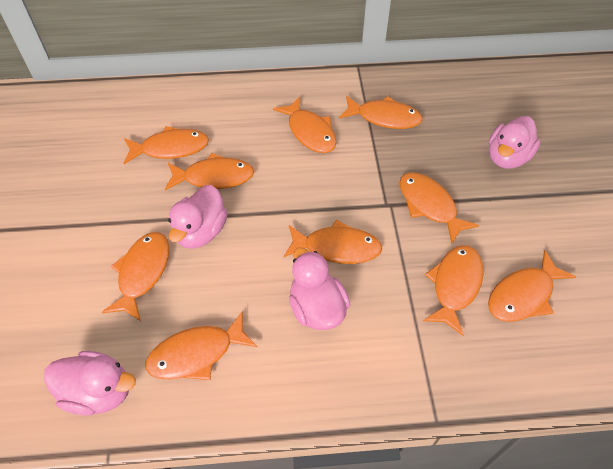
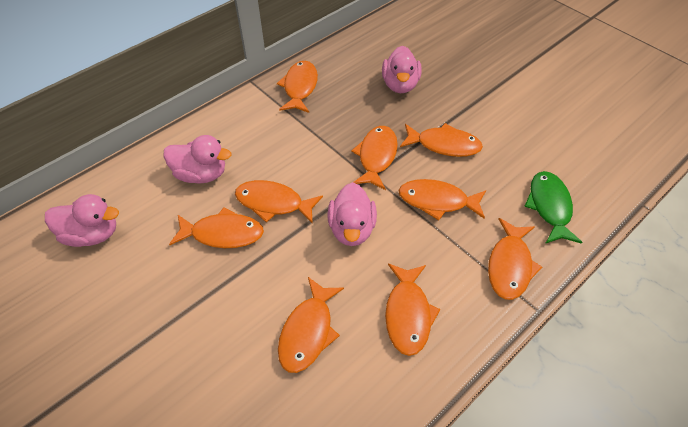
green fish: none = 0 -> [524,171,582,244] = 1
orange fish: [102,232,169,321] [124,126,209,164] [145,311,257,380] [165,153,254,190] [273,97,336,153] [284,220,382,264] [339,96,423,129] [400,172,479,244] [423,245,483,336] [488,251,576,322] = 10 -> [169,207,264,248] [235,180,323,224] [277,61,318,113] [278,277,344,373] [351,126,398,190] [385,264,441,356] [398,179,486,220] [400,123,483,157] [488,218,542,300] = 9

